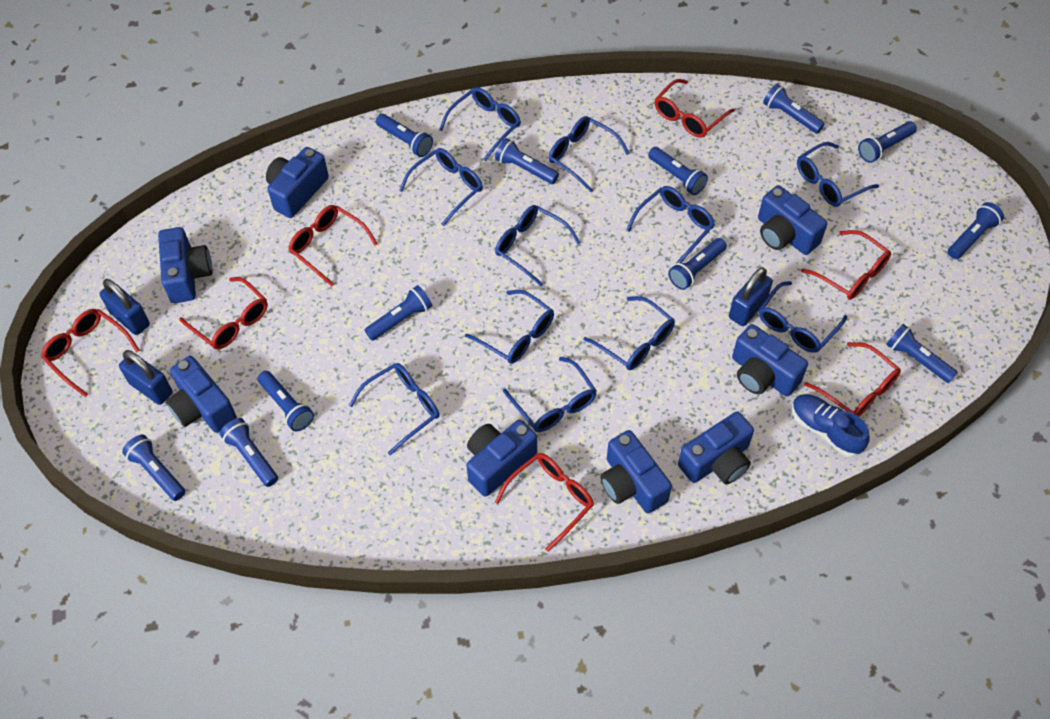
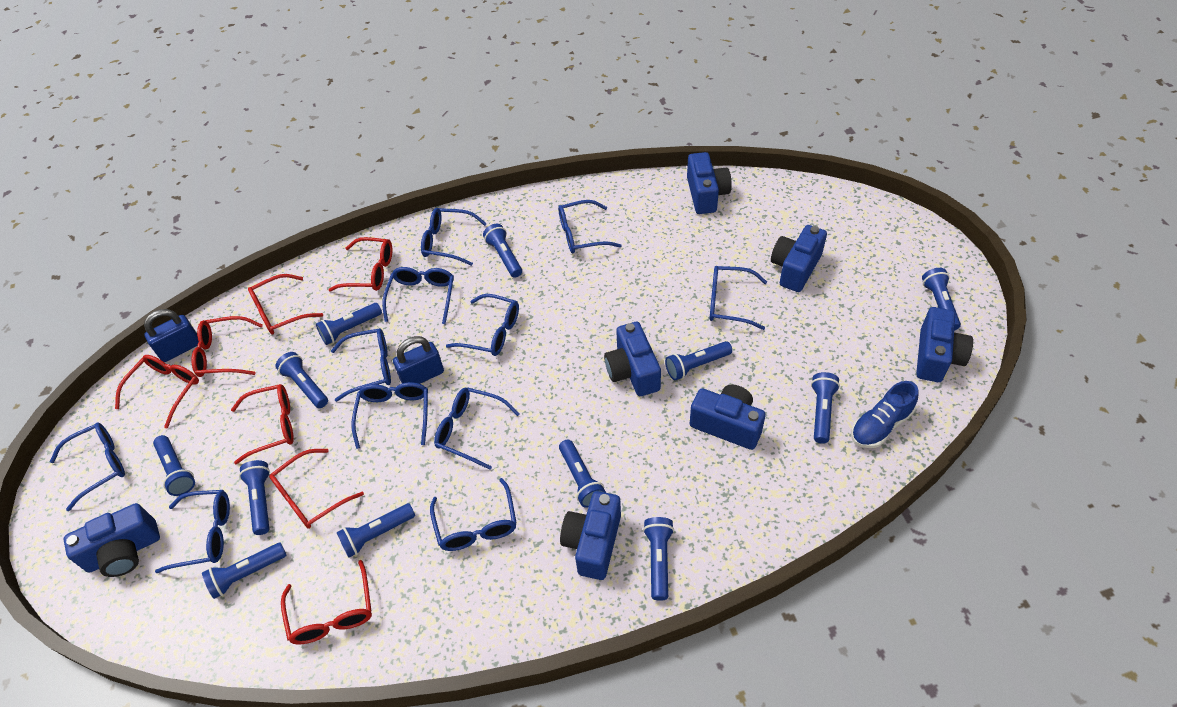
blue camera: [158,227,212,303] [166,356,237,433] [266,147,329,218] [466,420,537,497] [600,430,672,513] [678,411,754,484] [732,324,808,396] [758,185,827,255] = 8 -> [64,503,160,577] [560,491,621,580] [604,322,661,396] [687,152,731,214] [690,385,766,450] [771,225,827,292] [916,307,973,382] = 7
blue padlock: [99,279,150,335] [119,350,173,405] [729,267,773,326] = 3 -> [144,309,199,362] [393,336,444,384] = 2

